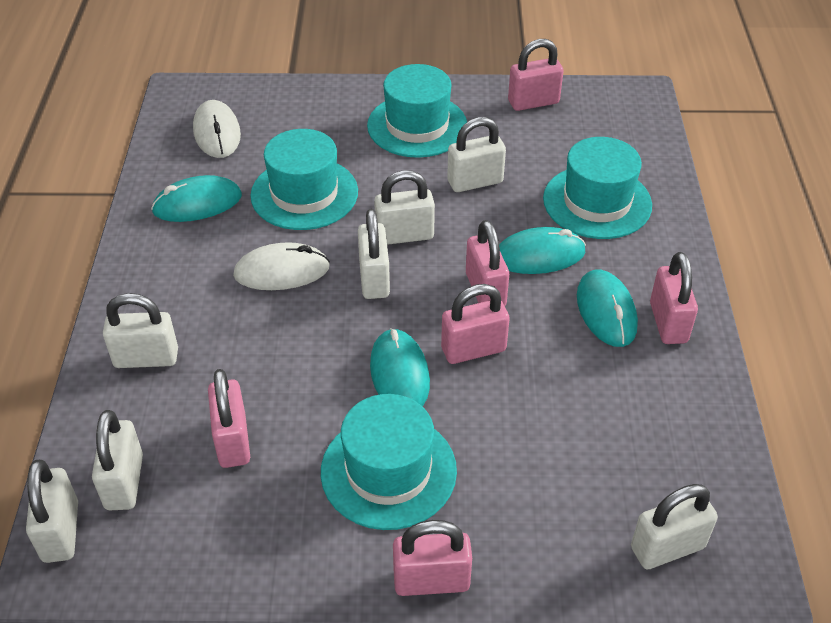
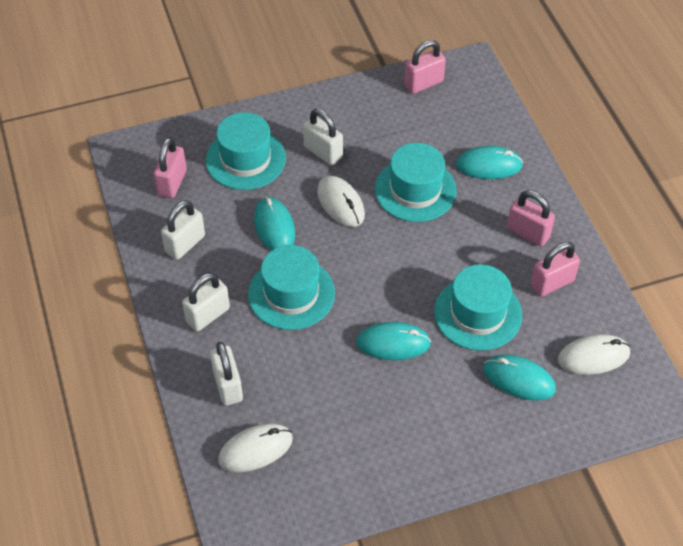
pink padlock: [208,369,250,468] [393,520,472,596] [441,284,510,364] [466,220,509,306] [508,39,563,111] [650,252,698,344] = 6 -> [154,137,187,198] [404,40,446,94] [507,190,555,246] [531,242,580,296] = 4
white mouse: [193,100,241,158] [233,242,330,290] = 2 -> [218,424,293,472] [317,176,365,227] [558,334,631,375] = 3
white padlock: [26,460,78,563] [92,410,143,510] [103,293,178,368] [358,209,390,299] [374,170,435,245] [447,117,506,192] [631,484,718,569] = 7 -> [161,200,205,260] [182,273,230,331] [210,342,243,406] [303,109,343,165] = 4

